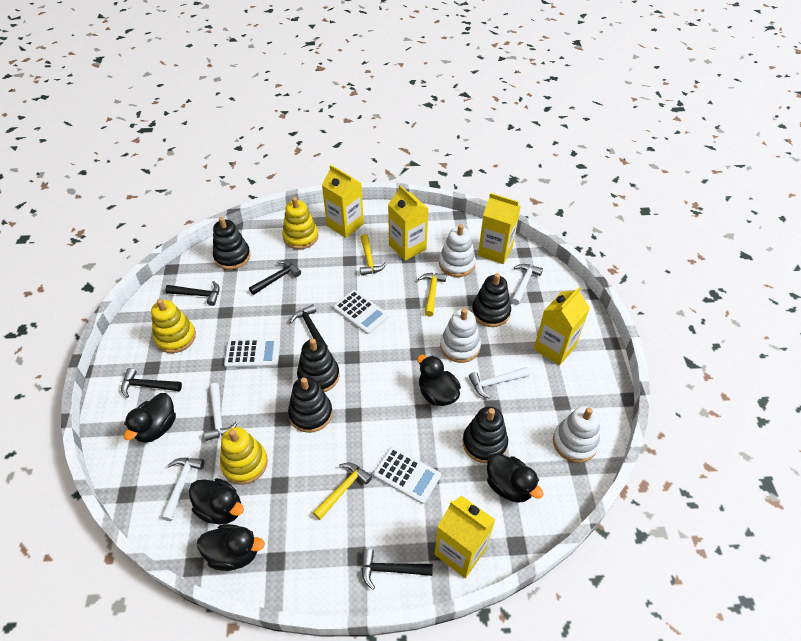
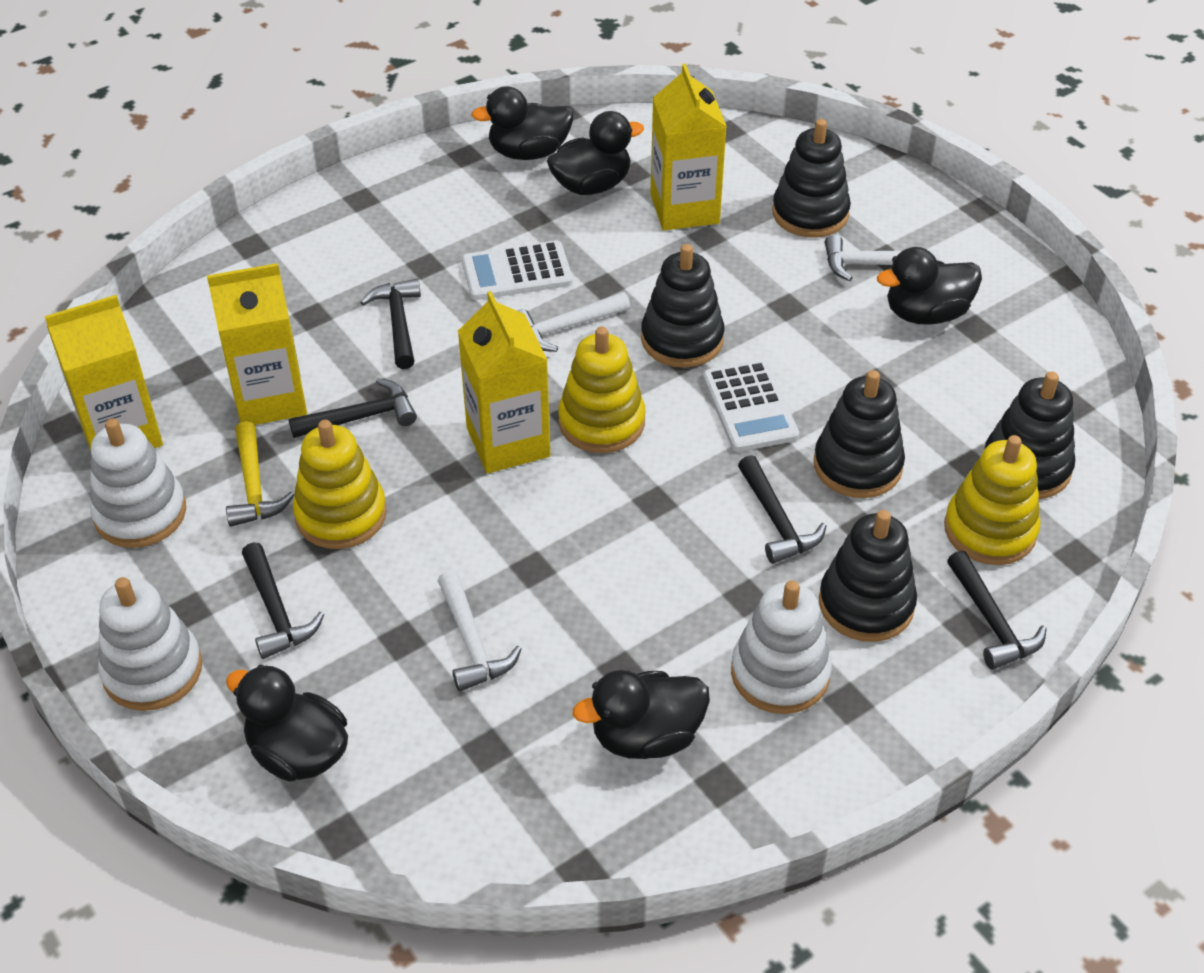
white calculator: [224,338,280,368] [333,290,388,334] [373,447,441,504] = 3 -> [462,241,573,300] [703,360,799,452] = 2
white hammer: [161,458,205,521] [204,383,238,441] [469,367,530,399] [511,264,543,305] = 4 -> [438,570,522,691] [518,292,630,352] [825,234,939,281] = 3
yellow carton: [322,165,364,238] [388,185,428,261] [435,495,495,578] [478,193,521,264] [534,287,590,365] = 5 -> [45,295,163,450] [207,263,307,425] [458,291,550,474] [650,63,727,230] = 4
yellow hammer: [313,463,372,520] [360,234,386,276] [418,273,447,317] = 3 -> [226,421,294,527] = 1

